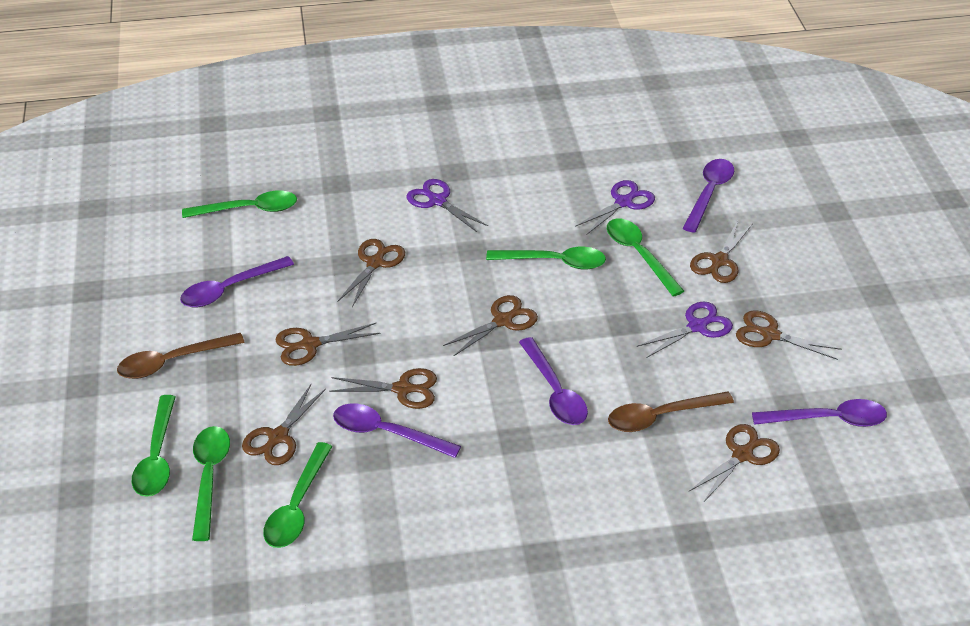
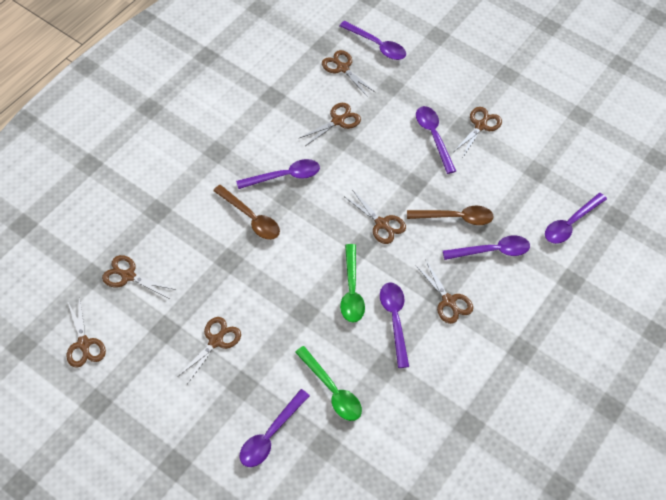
green spoon: [131,395,176,497] [182,190,297,218] [192,426,230,541] [263,442,333,548] [486,247,606,269] [607,218,684,297] = 6 -> [295,346,362,421] [340,244,365,323] = 2
purple scissors: [407,179,488,232] [575,180,655,234] [636,301,733,358] = 3 -> none = 0
purple spoon: [180,256,294,307] [333,403,461,458] [519,337,588,425] [683,159,734,233] [752,399,887,427] = 5 -> [236,159,320,189] [240,389,310,467] [340,21,406,60] [380,282,409,368] [416,106,456,174] [443,235,530,260] [545,193,607,244] = 7

